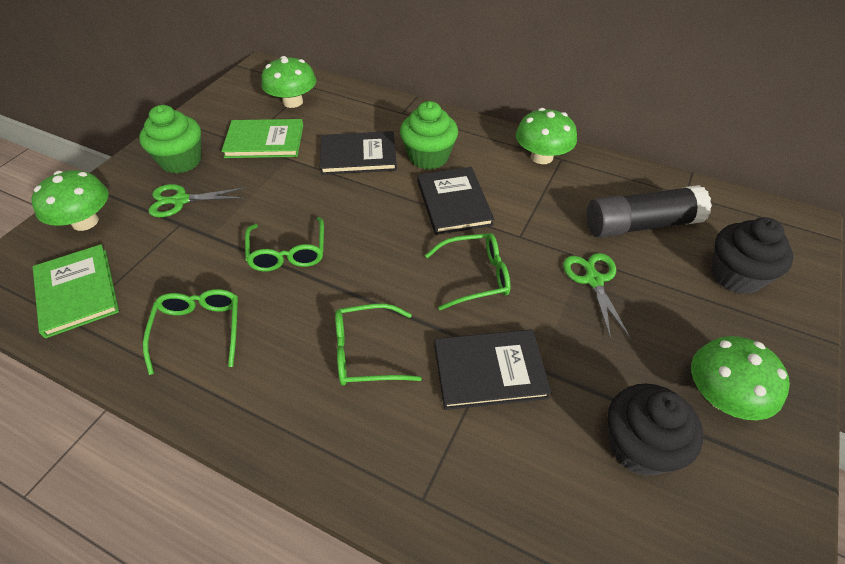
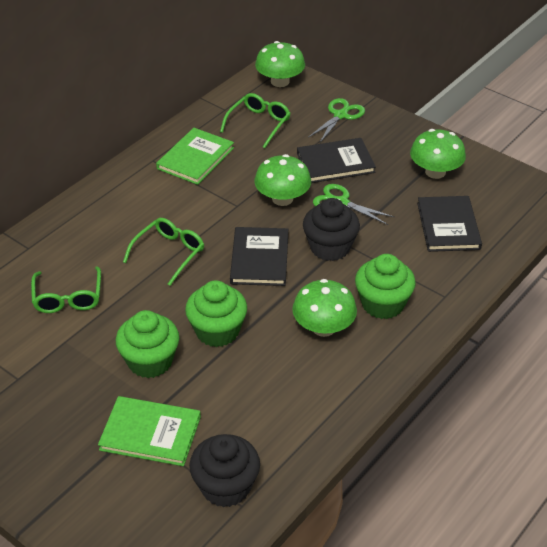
black glue stick: [587,185,712,238] = 1 -> none = 0
green cupcake: [139,105,202,174] [400,101,458,170] = 2 -> [116,310,179,378] [185,280,247,347] [355,254,416,319] = 3
green glasses: [143,289,238,375] [245,217,324,272] [335,303,422,386] [425,233,511,310] = 4 -> [31,266,101,313] [123,218,204,286] [220,93,291,148] = 3

